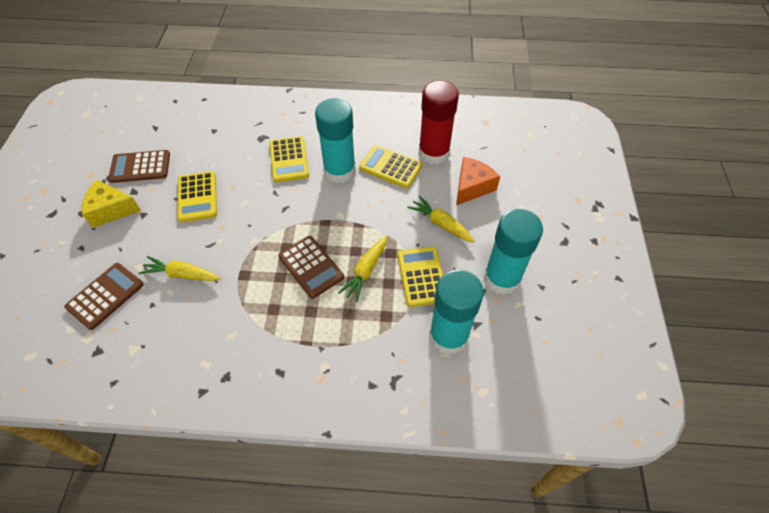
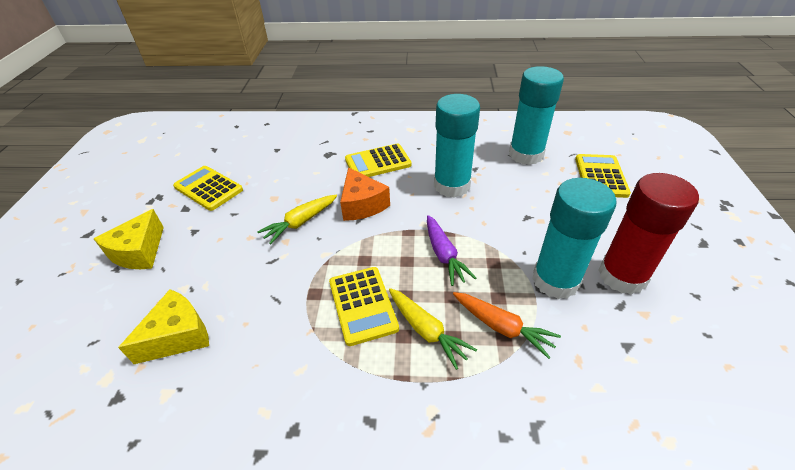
brown calculator: [64,263,144,330] [108,150,170,183] [278,236,344,299] = 3 -> none = 0
orange carrot: none = 0 -> [453,292,561,359] = 1
purple carrot: none = 0 -> [427,215,476,286] = 1
yellow carrot: [139,256,221,281] [338,236,387,302] [407,195,475,243] = 3 -> [257,195,337,244] [389,288,477,370] = 2
yellow cheese: [81,180,141,228] = 1 -> [94,209,164,269] [118,289,209,364] = 2

